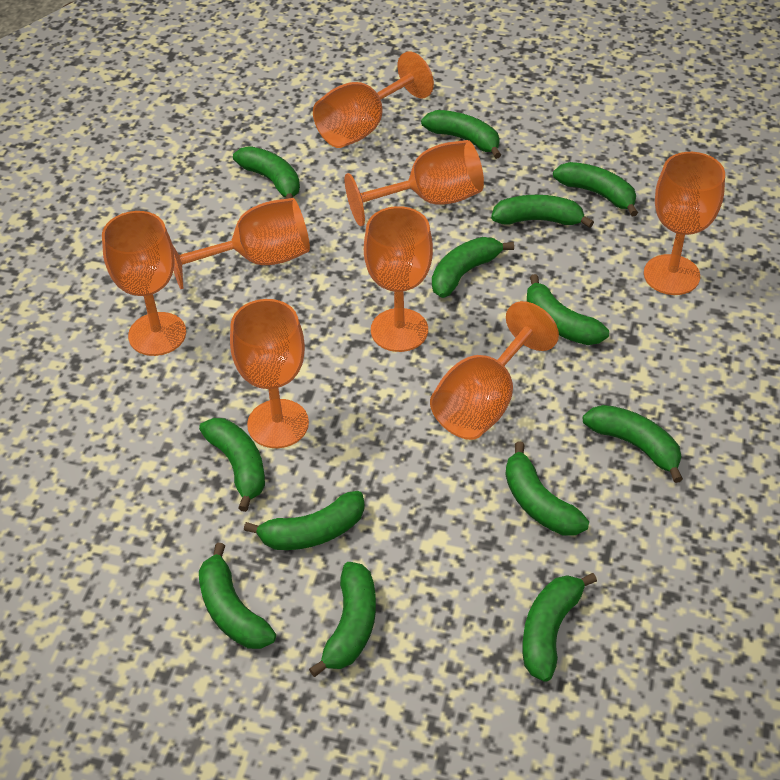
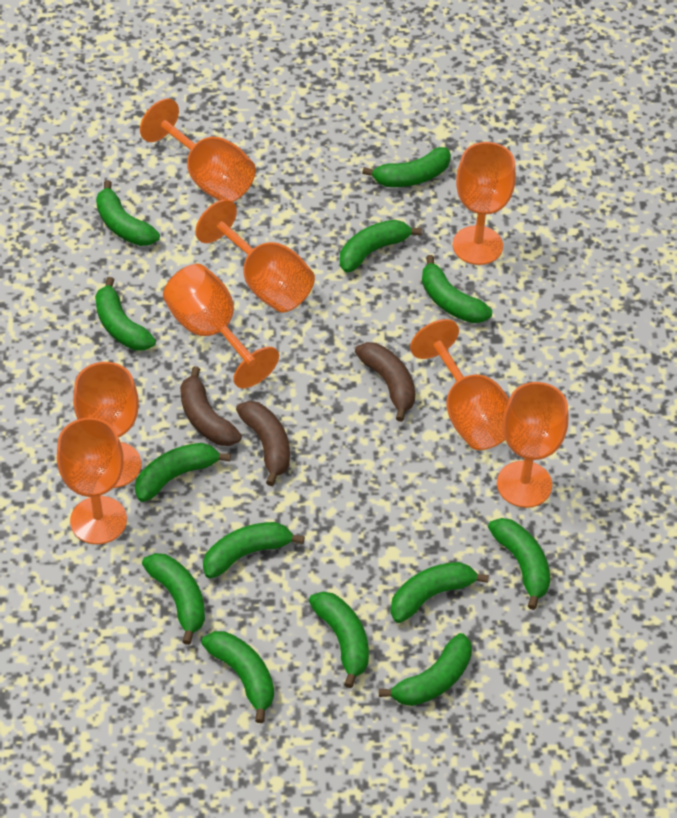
brown banana: none = 0 -> [180,366,242,446] [236,401,290,486] [355,342,415,422] = 3

